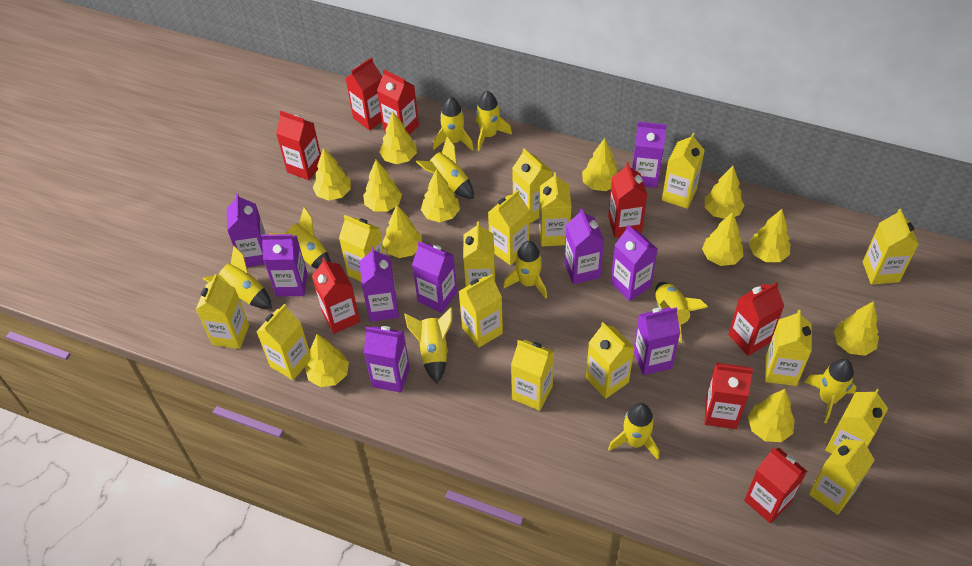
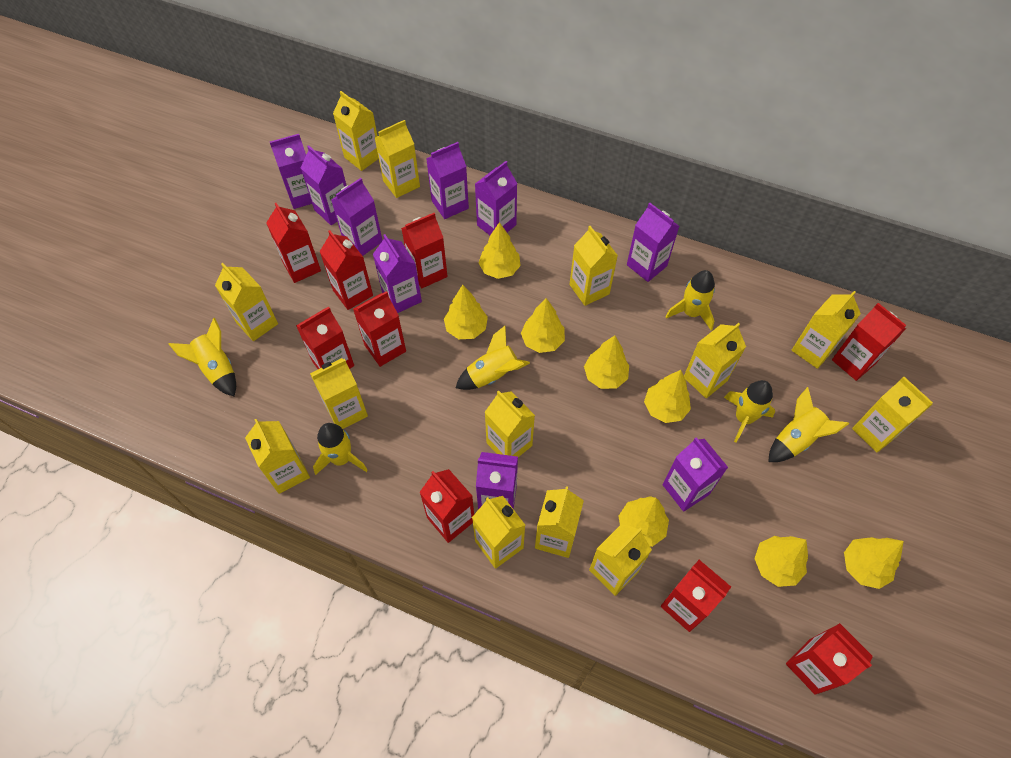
red carton: [276,111,321,180] [312,257,360,334] [346,57,382,130] [377,69,419,135] [608,162,647,238] [704,363,753,429] [728,282,784,356] [744,448,807,523] = 8 -> [266,203,321,283] [296,307,354,369] [319,230,373,310] [353,291,406,367] [401,213,448,288] [420,469,474,543] [661,560,731,632] [786,623,873,695] [832,303,906,381] = 9
yellow carton: [196,274,249,349] [256,304,310,380] [339,215,385,281] [459,274,503,348] [463,222,495,287] [488,190,530,265] [511,340,555,411] [512,148,552,224] [539,172,572,246] [586,322,635,399] [662,133,705,209] [765,310,812,386] [809,438,875,515] [825,389,888,454] [863,209,919,285] = 15 -> [215,263,278,341] [245,419,310,494] [310,358,368,429] [333,91,379,171] [375,120,420,198] [472,496,525,569] [485,390,535,457] [535,486,584,558] [569,226,618,306] [589,523,652,596] [684,323,746,398] [792,291,861,369] [852,377,933,452] = 13
yellow rocket: [202,245,272,309] [270,207,331,269] [404,307,452,383] [416,136,474,199] [433,97,474,151] [476,91,512,151] [503,241,547,299] [608,403,659,460] [655,282,708,343] [804,359,856,423] = 10 -> [169,318,236,396] [313,423,368,475] [456,326,530,390] [665,270,715,330] [724,380,775,442] [768,387,849,462] = 6
yellow tree: [305,334,349,387] [313,147,351,201] [363,160,402,212] [379,112,417,164] [382,205,422,258] [421,169,460,222] [582,138,618,191] [702,212,744,266] [705,166,744,219] [748,389,795,442] [749,209,790,262] [834,301,879,356] = 12 -> [444,285,488,339] [479,222,521,279] [521,298,565,353] [584,335,629,389] [619,496,669,547] [644,370,691,423] [754,536,808,587] [844,537,903,589] = 8

